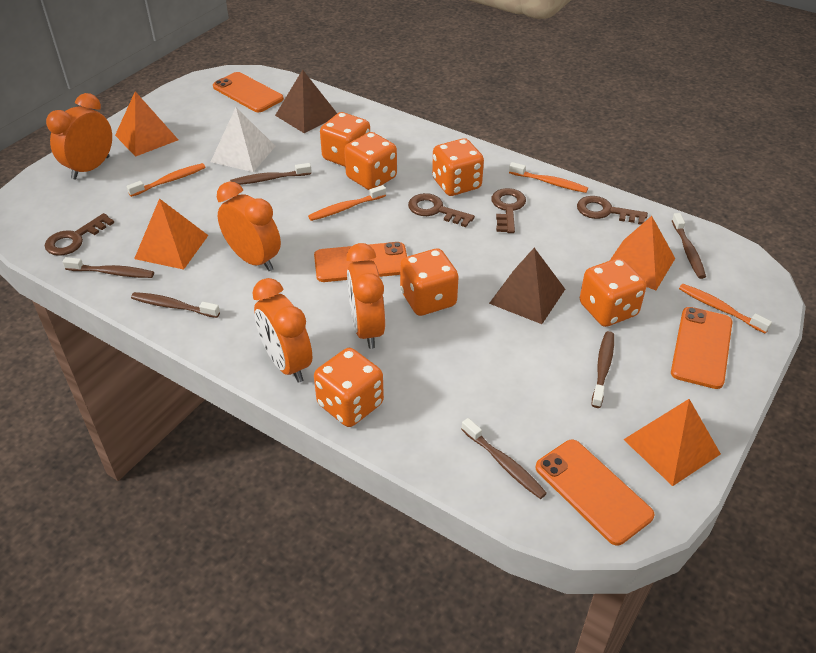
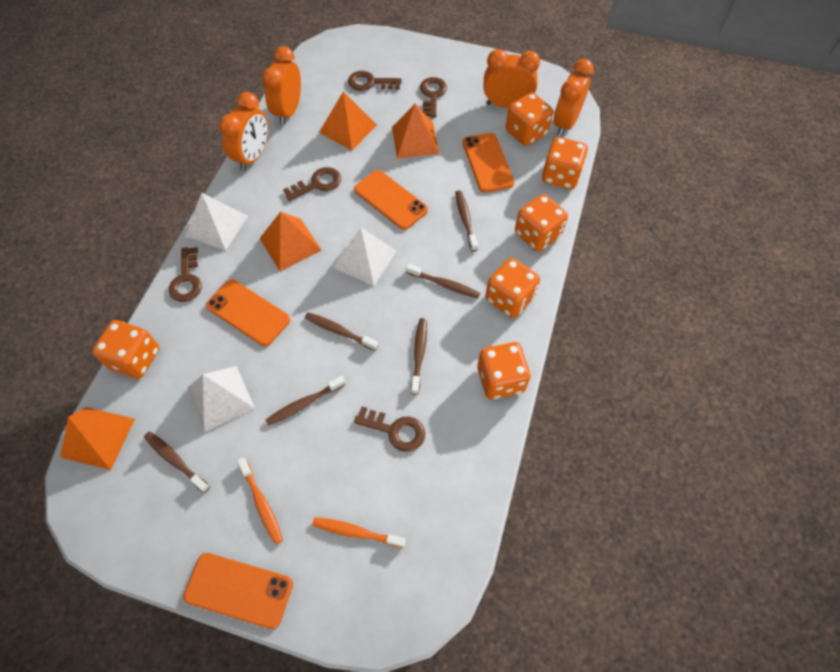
brown key: [45,213,114,256] [408,193,475,227] [491,188,526,233] [577,196,648,225] = 4 -> [169,247,202,302] [283,167,341,201] [348,71,402,91] [354,407,425,452] [420,77,447,117] = 5
brown pyramid: [275,70,337,133] [489,248,565,324] = 2 -> none = 0
orange toothbrush: [126,163,205,197] [308,185,386,221] [509,162,588,193] [679,284,772,333] = 4 -> [237,458,283,545] [312,517,406,548] = 2
white pyramid: [211,108,275,172] = 1 -> [185,192,248,251] [187,366,255,432] [333,227,397,286] = 3

